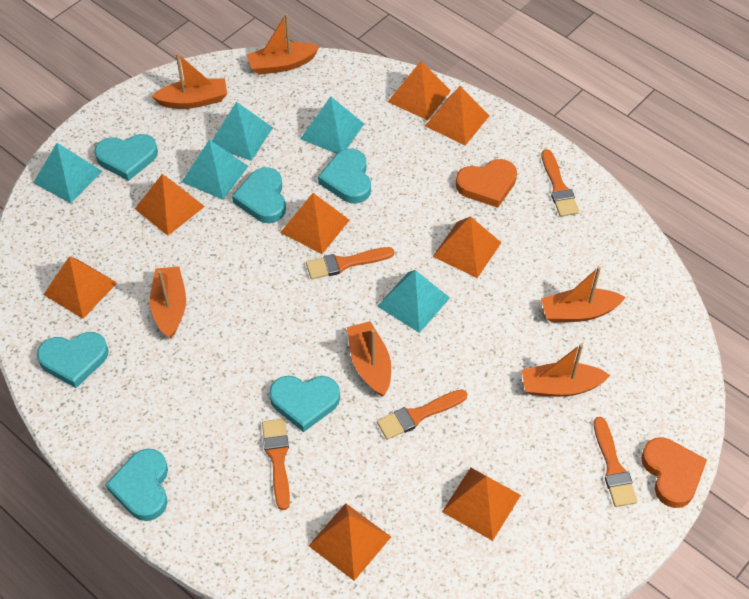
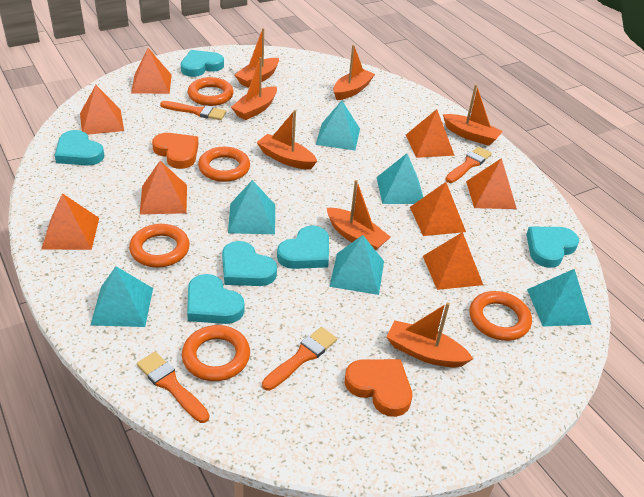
orange boat: [150,266,186,339] [151,53,227,109] [247,13,320,75] [347,321,391,396] [522,344,610,397] [541,266,626,323] = 6 -> [231,57,277,120] [235,28,279,88] [257,110,317,170] [327,180,390,250] [333,45,375,100] [387,302,473,367] [443,84,503,146] = 7
orange brush: [262,419,290,510] [306,247,394,279] [377,389,467,440] [542,149,579,217] [594,417,638,507] = 5 -> [137,352,209,423] [160,101,226,120] [262,327,337,391] [445,147,492,183] = 4
orange ring: none = 0 -> [129,224,190,268] [182,325,250,381] [188,77,234,106] [198,147,250,182] [469,291,532,341] = 5
turquoise pyramid: [33,143,102,203] [182,140,248,200] [212,102,273,161] [300,97,364,154] [377,270,450,333] = 5 -> [90,266,153,327] [228,180,275,234] [316,100,360,151] [329,235,384,295] [377,153,423,204] [527,269,591,326] = 6

